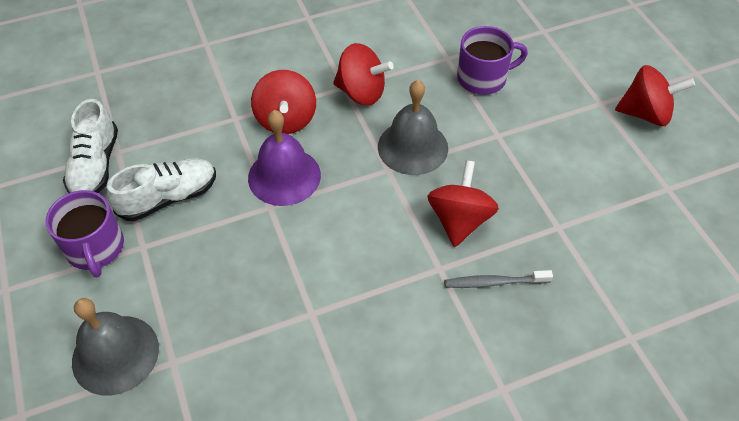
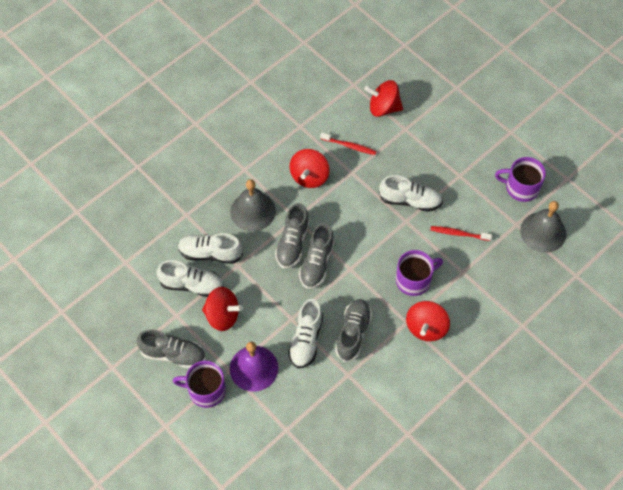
grey shoe: none = 0 -> [137,329,206,369] [275,203,310,269] [299,223,335,289] [335,299,372,362] = 4
grey toothbrush: [444,270,553,288] = 1 -> none = 0
purple mug: [45,190,124,278] [457,26,528,95] = 2 -> [173,361,226,408] [396,250,443,296] [495,157,546,202] = 3
red toothbrush: none = 0 -> [320,132,377,155] [430,226,492,241] = 2
white shoe: [63,99,118,193] [107,158,216,221] = 2 -> [157,260,224,297] [178,233,243,264] [288,299,323,368] [379,175,443,212] = 4

